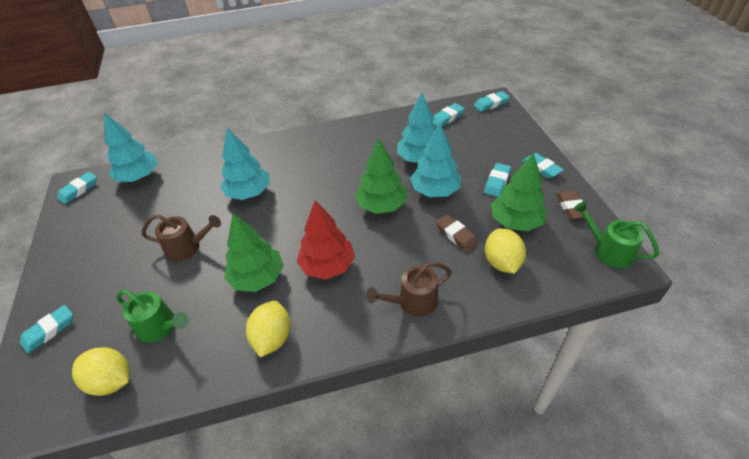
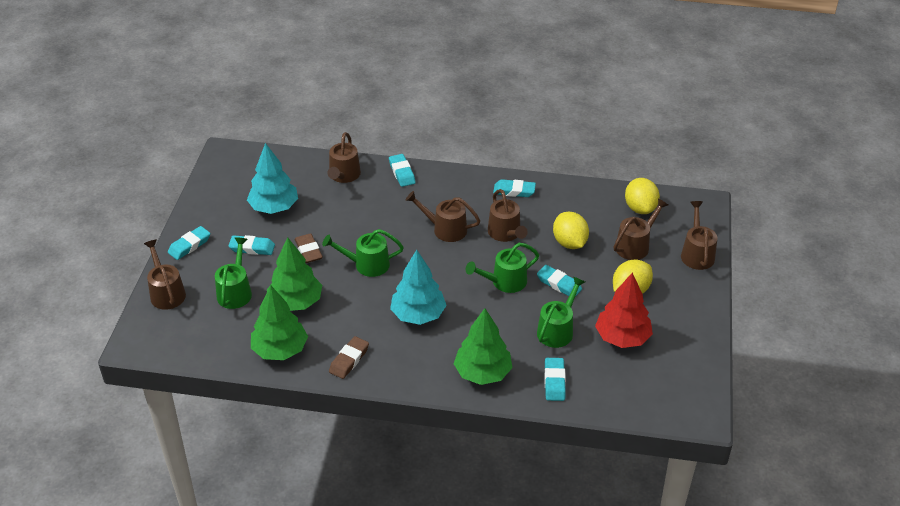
brown watering can: [141,214,221,261] [366,262,452,316] = 2 -> [144,240,186,310] [328,132,361,183] [405,191,480,242] [488,189,528,242] [614,198,668,260] [681,201,717,270] = 6
green watering can: [116,289,189,343] [574,201,659,268] = 2 -> [215,237,252,309] [322,229,404,277] [466,243,539,293] [537,276,585,348] = 4
turquoise tree: [104,113,158,182] [220,127,270,200] [397,92,436,163] [410,123,461,197] = 4 -> [247,143,298,214] [390,250,447,325] = 2

